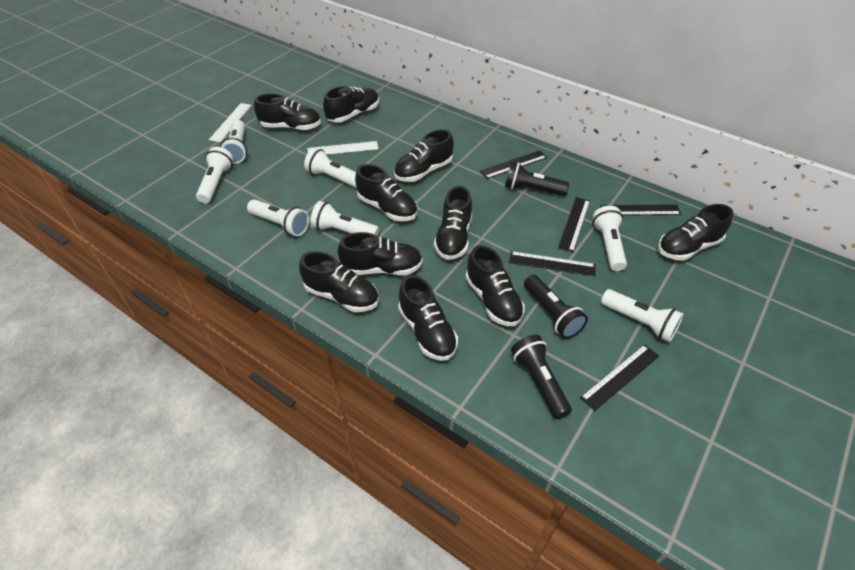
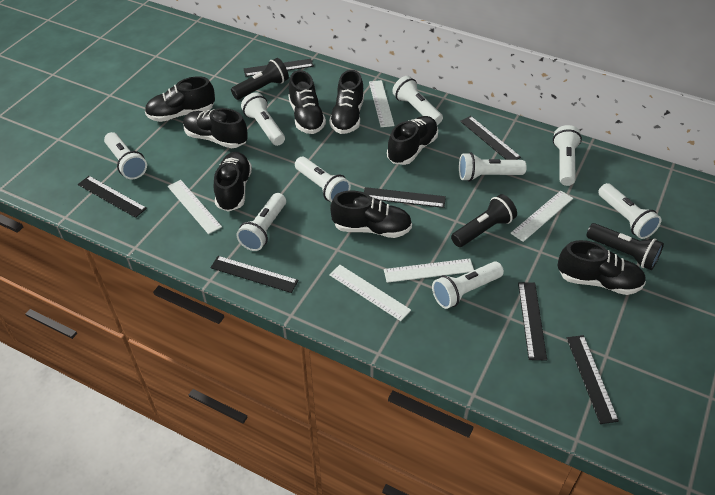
black ruler: [480,150,547,179] [509,251,596,276] [558,197,590,253] [580,344,659,411] [600,204,681,216] = 5 -> [78,176,147,218] [210,256,298,293] [244,59,314,77] [364,187,446,208] [460,116,521,160] [518,282,547,361] [567,335,619,424] = 7
black shoe: [254,93,321,130] [299,251,379,312] [323,86,379,123] [338,232,423,275] [355,164,417,221] [394,129,454,182] [398,275,458,361] [434,186,472,260] [466,245,525,326] [658,204,733,261] = 10 -> [145,76,215,122] [183,108,248,148] [214,152,252,212] [288,70,326,134] [329,70,364,134] [330,191,412,238] [387,116,438,165] [558,240,646,295] = 8
white flashlight: [196,147,233,203] [220,120,247,164] [247,199,309,236] [304,148,357,188] [310,201,379,236] [593,206,627,271] [601,289,684,342] = 7 -> [104,132,147,179] [236,193,286,251] [241,92,285,146] [295,157,351,202] [392,76,443,125] [432,261,504,309] [459,152,527,182] [553,125,582,186] [598,183,662,239] = 9
white ruler: [209,103,252,142] [307,141,378,155] = 2 -> [168,180,222,234] [329,265,411,321] [369,80,395,127] [384,258,474,283] [511,191,573,242] = 5

